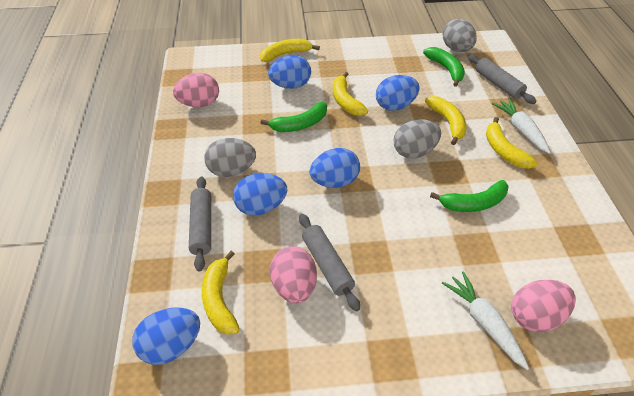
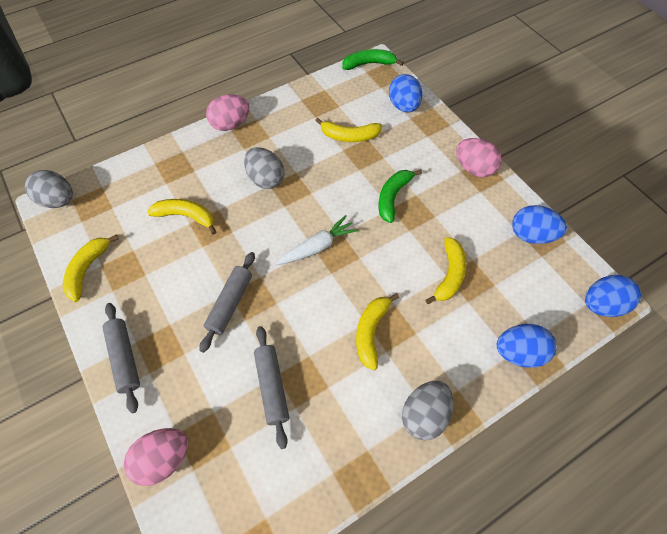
blue egg: [132,307,200,365] [233,173,287,216] [268,55,311,89] [310,148,360,188] [376,75,420,111] = 5 -> [389,74,423,113] [497,324,556,368] [512,205,567,244] [585,275,641,317] = 4
green banana: [261,102,327,132] [423,47,465,87] [430,180,509,212] = 3 -> [342,49,404,70] [379,169,422,223] = 2
white carrot: [442,271,529,370] [492,98,551,154] = 2 -> [275,215,358,265] = 1

